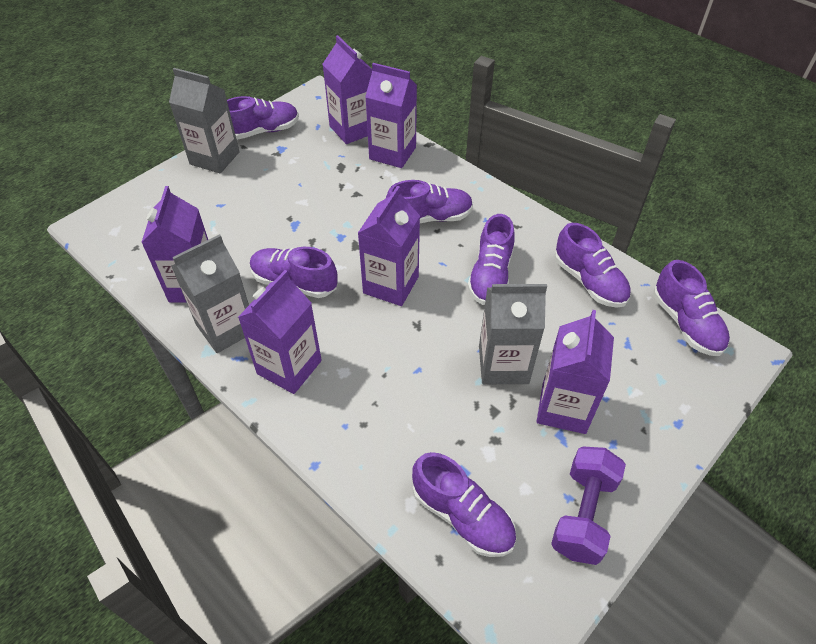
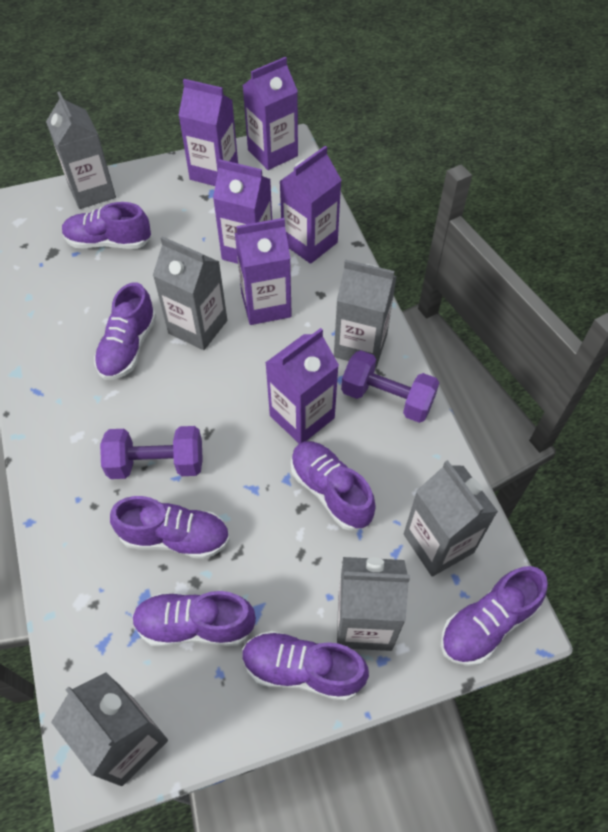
grey carton: [169,68,240,173] [172,234,249,353] [479,284,547,384] = 3 -> [46,91,116,209] [51,672,168,786] [153,236,227,350] [334,259,397,368] [337,557,410,651] [404,460,498,576] = 6
purple dumbbell: [551,447,626,565] = 1 -> [100,426,203,479] [341,350,439,423] = 2

